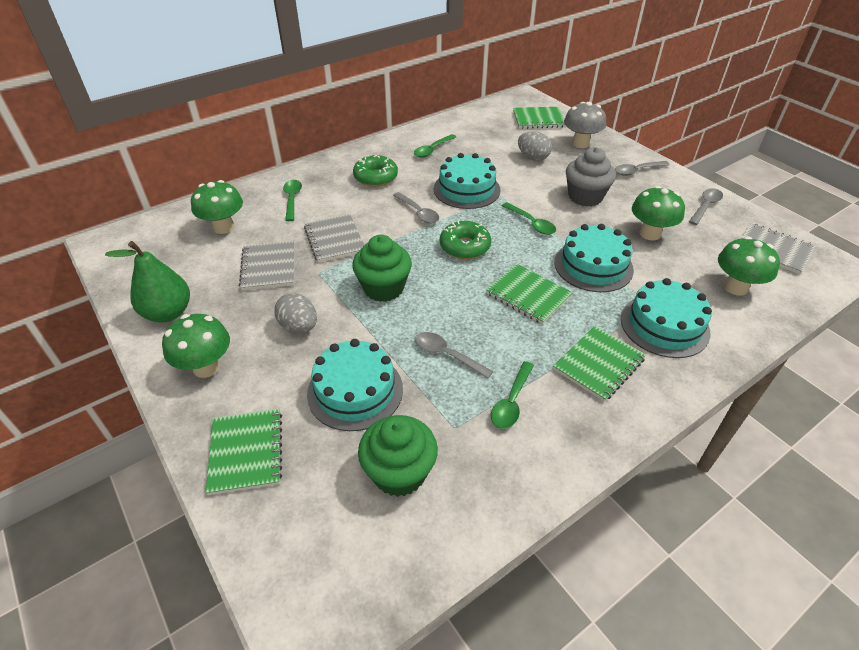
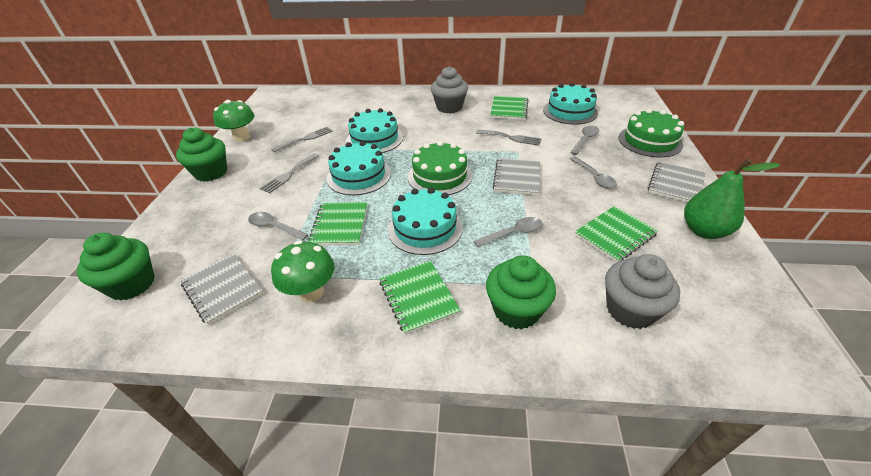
green cake: none = 0 -> [408,141,473,195] [618,109,684,157] = 2
green cupcake: [352,235,412,302] [358,415,438,497] = 2 -> [77,233,155,301] [176,127,227,182] [486,255,556,329] = 3
green donut: [353,155,398,187] [440,221,491,259] = 2 -> none = 0
green mushroom: [162,314,230,378] [191,180,243,234] [632,186,685,241] [718,236,780,296] = 4 -> [213,100,254,142] [271,241,334,303] = 2
green spoon: [283,180,302,221] [414,134,456,158] [491,361,534,429] [502,202,556,235] = 4 -> none = 0
grey cupcake: [566,147,616,207] = 1 -> [431,66,468,113] [605,254,680,329] = 2
grey egg: [274,293,317,333] [518,131,552,161] = 2 -> none = 0
grey fork: none = 0 -> [260,154,319,193] [271,127,333,152] [476,129,541,146] = 3
grey mushroom: [564,102,606,148] = 1 -> none = 0

